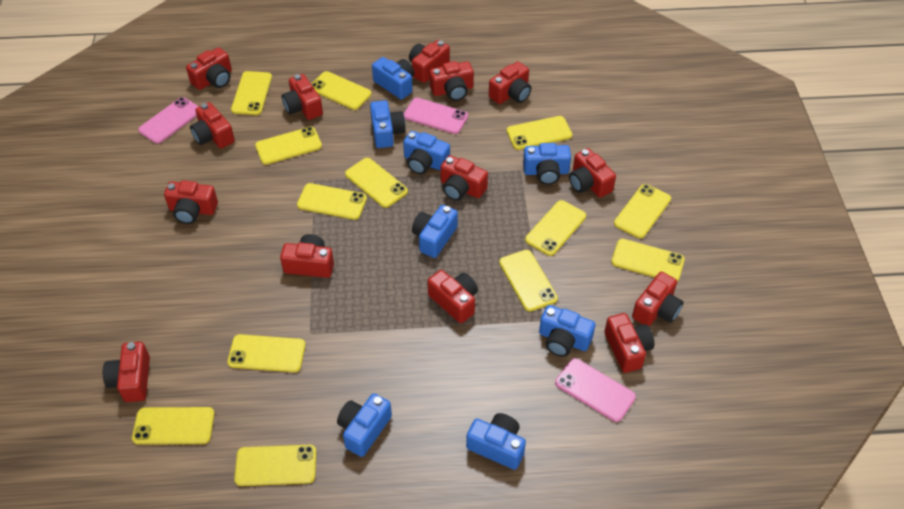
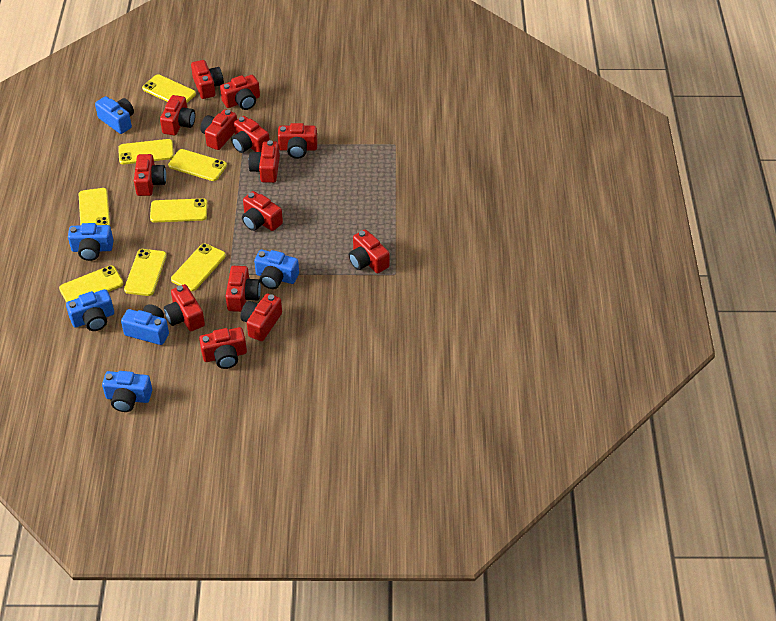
blue camera: [337,393,392,457] [370,100,406,148] [372,57,414,99] [403,131,450,174] [412,205,458,258] [466,413,526,470] [523,143,571,185] [539,305,595,357] = 8 -> [66,289,114,331] [68,223,113,261] [95,96,134,134] [102,371,152,412] [121,304,169,345] [254,250,299,289] = 6
pink phone: [138,97,199,144] [404,98,468,134] [555,358,636,422] = 3 -> none = 0
yellow phone: [132,407,215,445] [227,334,306,372] [231,71,272,115] [234,445,317,486] [255,127,322,165] [297,183,367,220] [311,71,372,110] [345,158,408,208] [499,250,558,312] [506,116,572,150] [525,200,586,256] [611,239,685,282] [614,184,671,239] = 13 -> [59,265,123,302] [79,188,110,226] [118,139,174,165] [124,249,167,296] [142,74,196,103] [150,198,208,223] [168,149,227,181] [171,243,226,291] = 8

